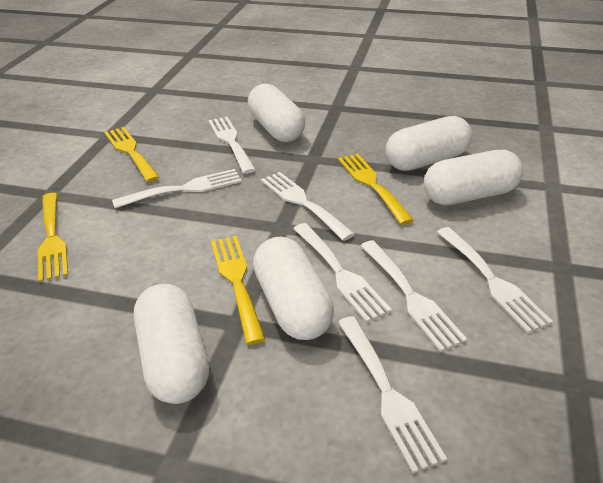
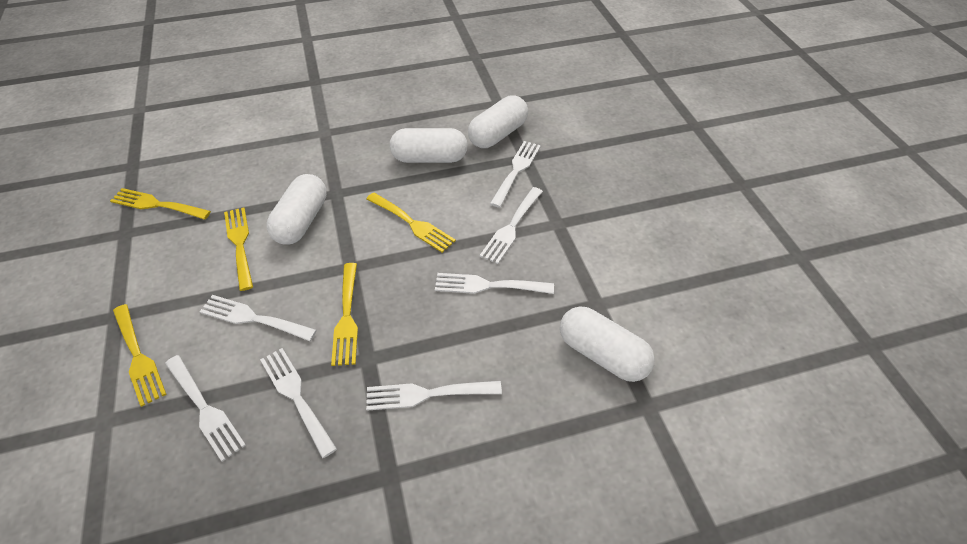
white capsule: [134,284,209,404] [248,84,305,142] [253,237,334,340] [385,116,472,171] [424,150,523,205] = 5 -> [267,174,327,245] [390,128,468,163] [468,96,528,148] [560,307,655,382] = 4
yellow fork: [38,193,68,282] [104,127,159,182] [211,236,265,345] [338,154,414,225] = 4 -> [110,188,211,220] [113,304,167,407] [224,207,253,291] [331,263,358,366] [366,193,456,253] = 5

